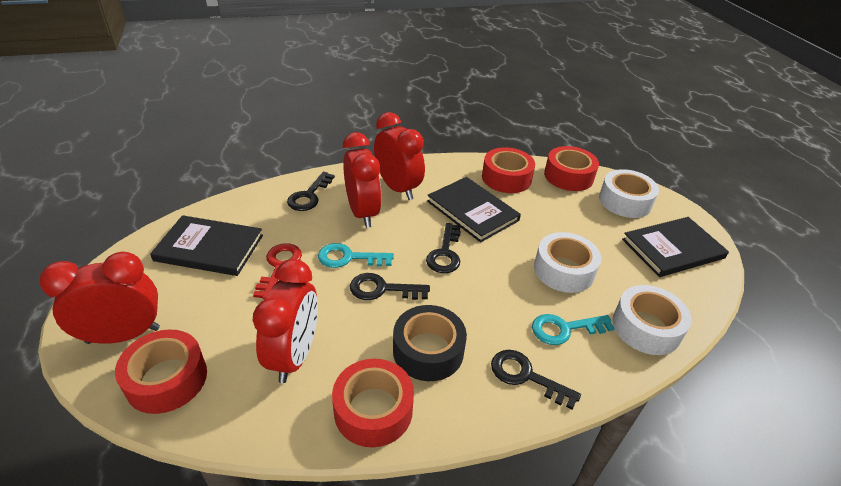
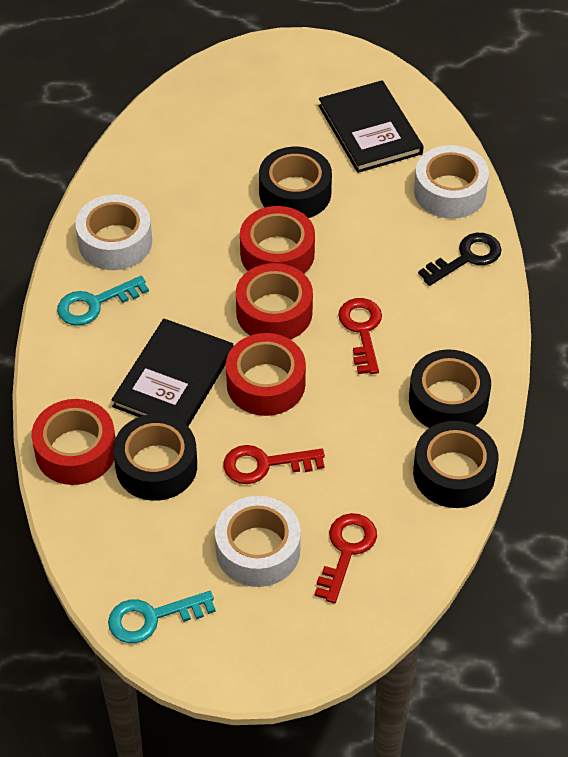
black book: [150,215,263,276] [427,177,521,242] [622,217,729,277] = 3 -> [111,318,234,427] [319,81,424,173] = 2
black key: [287,172,335,211] [350,273,430,300] [426,223,461,273] [491,350,581,410] = 4 -> [418,233,502,286] = 1
black tape: [393,305,467,381] = 1 -> [113,414,197,501] [259,147,332,218] [409,349,491,428] [413,421,498,508] = 4
red clock: [40,252,160,344] [253,259,318,383] [343,132,382,228] [374,112,425,200] = 4 -> none = 0
red key: [253,243,302,300] = 1 -> [223,445,325,484] [314,513,377,603] [338,298,382,374] = 3

